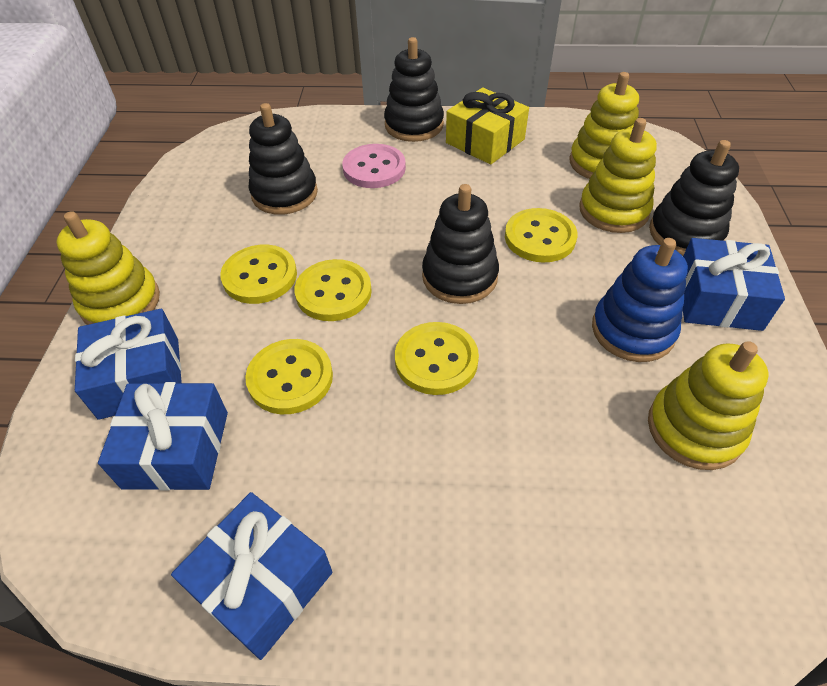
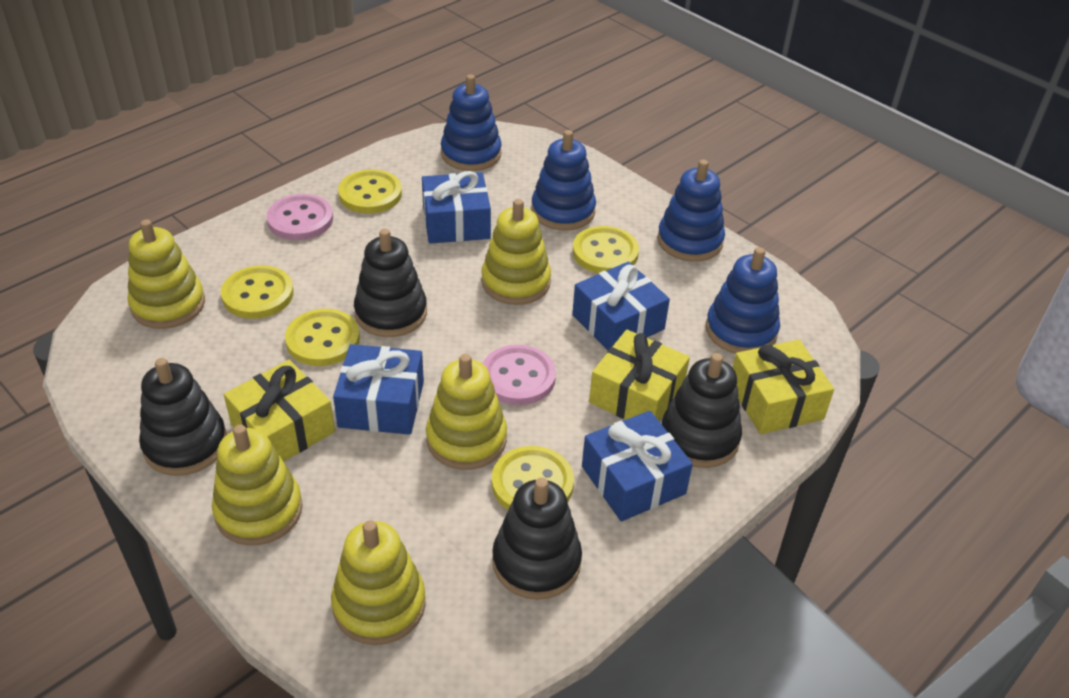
blue stacking toy: [592,238,688,362] = 1 -> [441,74,502,171] [531,130,596,231] [657,160,725,262] [706,247,780,354] = 4
pink button: [342,144,406,188] = 1 -> [266,194,333,240] [482,345,556,405] = 2
yellow gift: [446,88,529,165] = 1 -> [224,360,335,462] [589,330,690,422] [733,339,834,434] = 3
yellow stacking toy: [56,211,160,325] [569,72,639,179] [579,118,657,233] [648,341,768,470] = 4 -> [127,219,205,329] [212,425,303,545] [331,520,426,645] [426,354,507,470] [481,199,551,305] = 5

